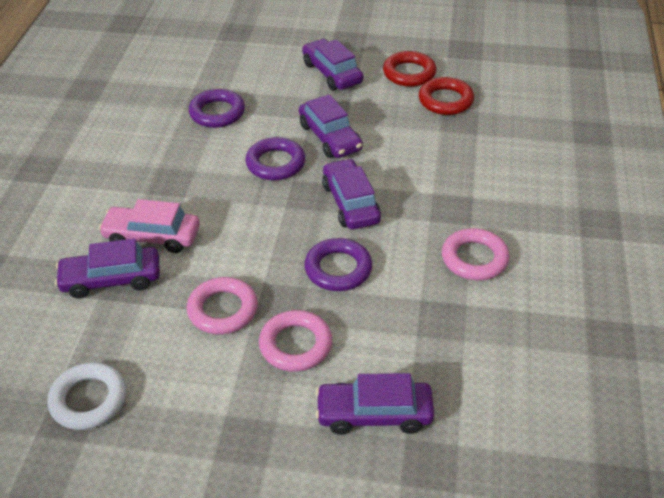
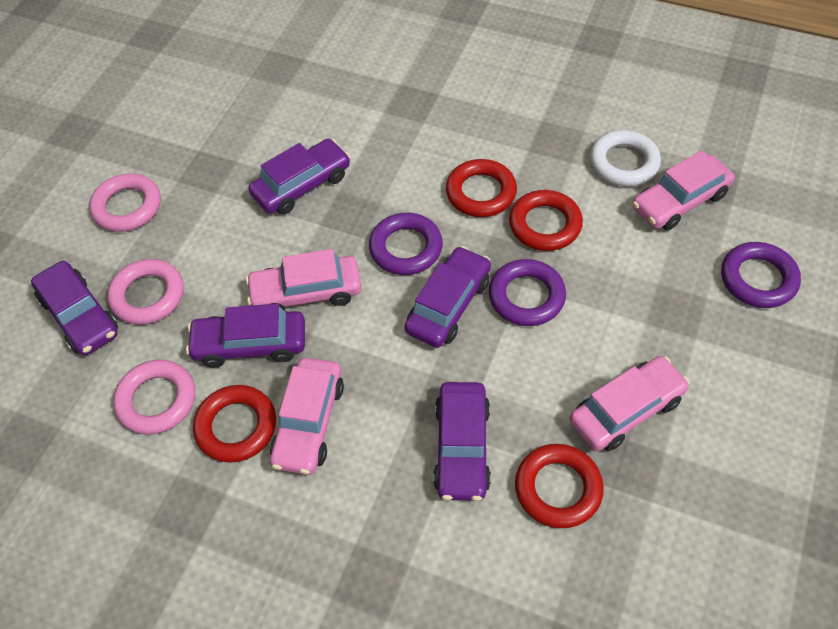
pink car: [98,199,200,253] = 1 -> [245,249,361,311] [270,358,344,475] [570,356,690,451] [632,151,735,231] = 4
red ring: [383,51,436,87] [419,77,474,115] = 2 -> [193,385,276,463] [446,159,517,217] [509,190,583,251] [515,444,604,528] = 4

